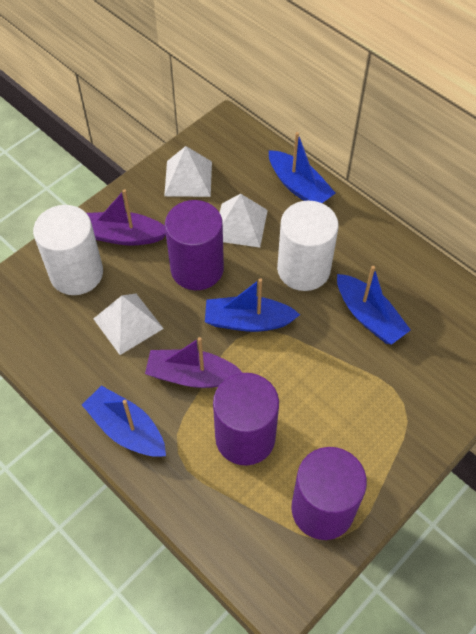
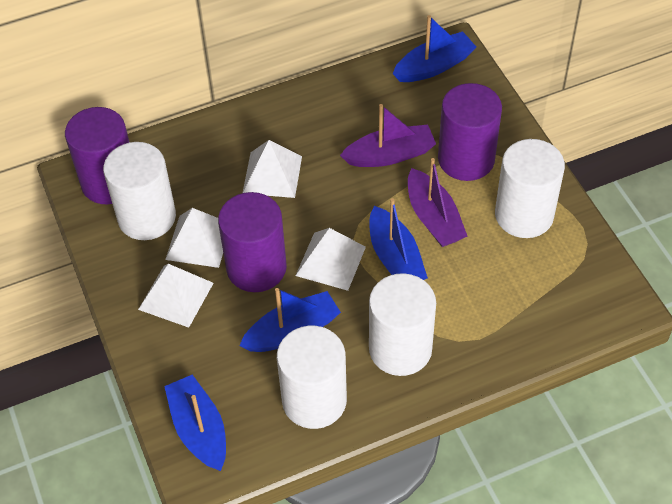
white cylinder: [33,205,103,295] [277,201,339,291] = 2 -> [103,142,176,240] [277,326,347,429] [369,273,436,376] [495,139,565,238] = 4
white pyramid: [93,294,164,355] [164,146,212,197] [220,194,268,248] = 3 -> [138,264,214,328] [165,208,223,268] [243,140,302,198] [296,228,366,291] = 4

